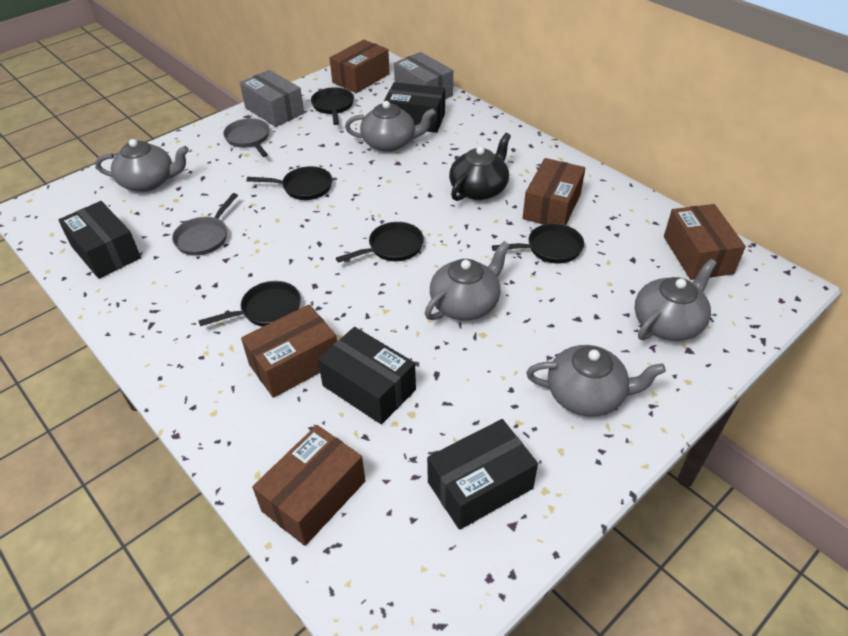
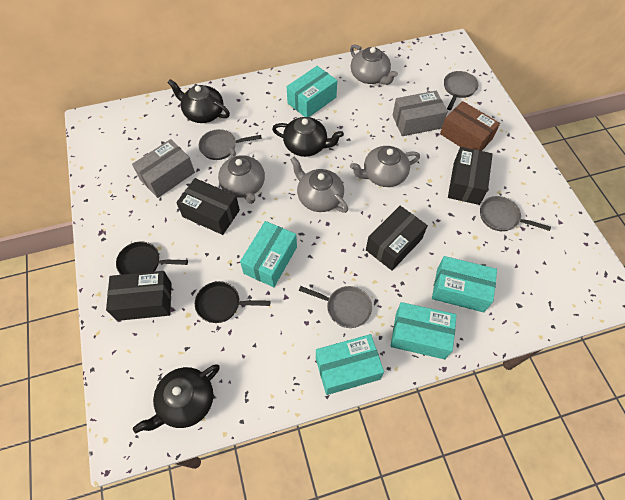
black pan: [198,281,301,327] [247,166,332,200] [311,87,354,125] [336,222,424,263] [492,223,584,264] = 5 -> [116,241,188,275] [195,281,270,323] = 2
black teapot: [449,133,511,201] = 1 -> [133,364,220,433] [167,79,230,123] [272,117,344,157] = 3
brown box: [241,304,337,398] [252,425,366,546] [330,40,390,93] [523,158,585,225] [664,204,746,280] = 5 -> [440,101,500,151] = 1
grey pan: [172,193,238,256] [223,118,270,157] = 2 -> [199,129,262,160] [299,286,372,328] [444,71,479,110] [480,196,551,231] = 4
grey teapot: [95,139,189,192] [345,101,436,152] [425,241,510,320] [526,345,666,417] [634,259,717,341] = 5 -> [218,147,265,204] [290,157,348,213] [350,44,398,85] [350,146,420,187] = 4
turquoise box: none = 0 -> [240,221,297,287] [287,66,337,117] [316,334,384,395] [391,302,457,359] [432,256,497,312] = 5

